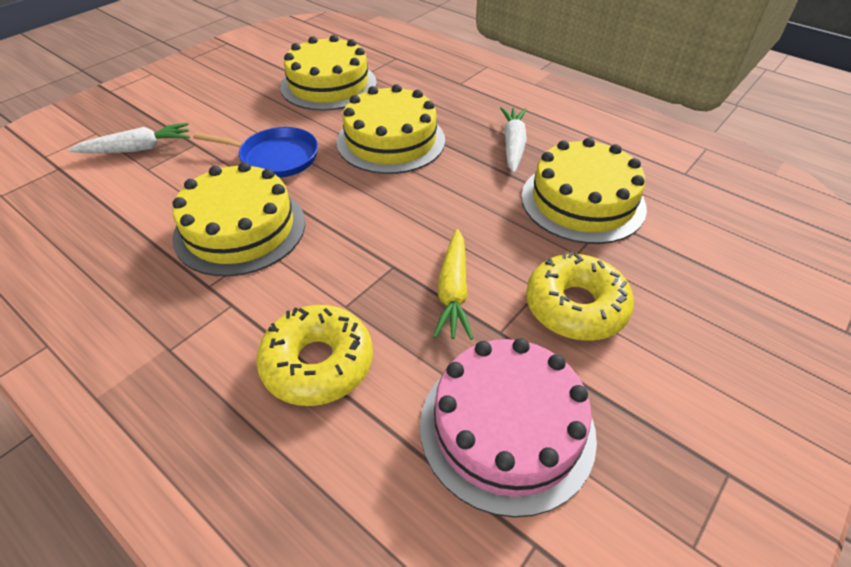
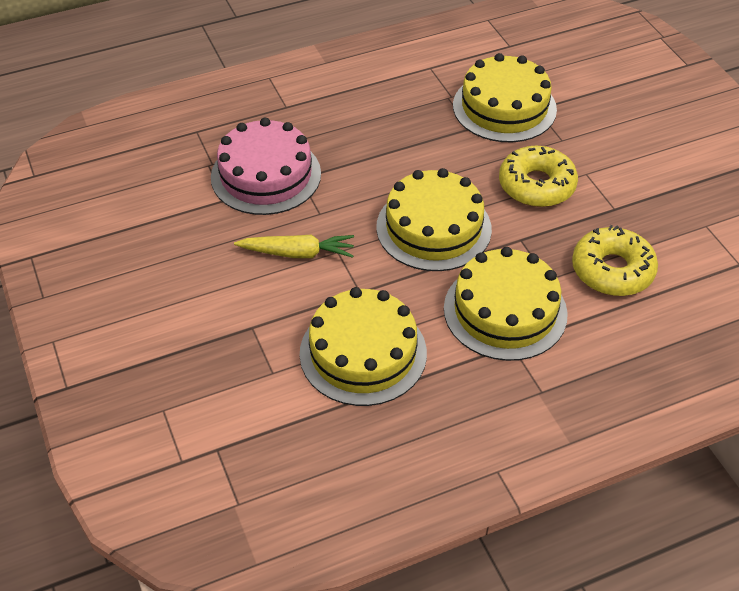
blue pan: [193,127,318,178] = 1 -> none = 0
white carrot: [68,123,190,153] [500,107,527,173] = 2 -> none = 0

